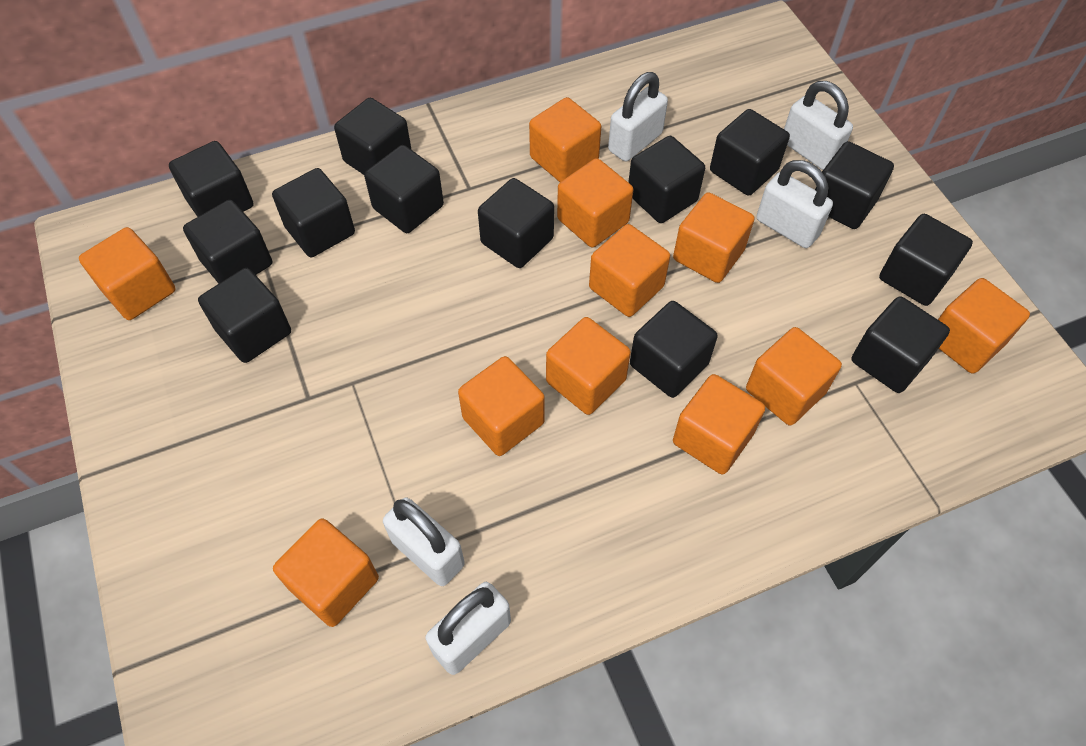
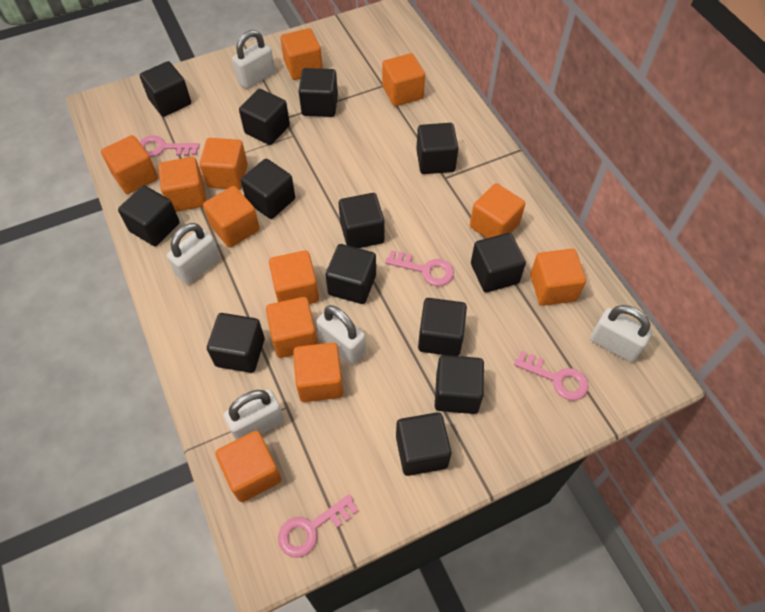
orange cube: [79,227,176,320] [273,519,379,627] [458,356,545,456] [529,97,601,182] [546,317,631,415] [557,158,633,248] [589,224,670,317] [673,192,754,283] [673,374,765,475] [746,327,842,426] [938,278,1030,374] = 11 -> [101,135,158,194] [158,157,207,212] [199,138,248,190] [203,186,260,248] [216,431,281,502] [266,297,318,358] [269,250,319,304] [280,28,323,80] [293,342,343,402] [382,53,425,106] [470,183,525,238] [530,249,586,306] = 12
pink key: none = 0 -> [139,135,200,158] [278,494,358,558] [385,250,454,286] [514,351,589,401] = 4

